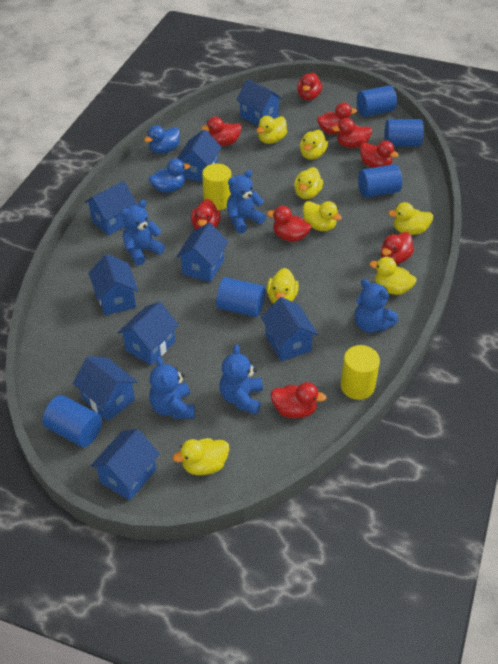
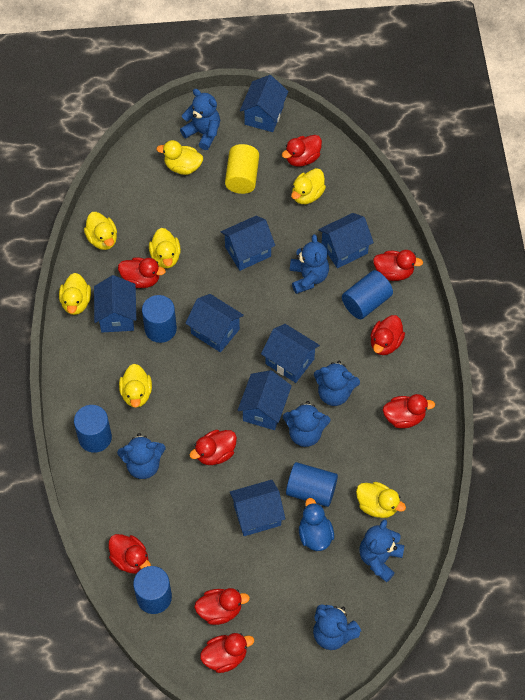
blue duck: [144,125,180,154] [149,158,191,193] = 2 -> [299,498,334,551] = 1
blue house: [73,356,137,421] [85,181,137,236] [89,254,138,315] [90,429,160,501] [118,301,179,365] [176,223,228,282] [177,130,222,182] [236,79,283,126] [261,297,318,361] = 9 -> [94,275,136,333] [185,294,244,352] [221,215,275,271] [230,480,286,536] [238,370,292,430] [240,75,289,132] [261,324,320,383] [318,213,374,268] = 8
blue teddy bear: [121,200,165,266] [149,356,195,419] [220,345,263,415] [227,170,266,234] [355,279,398,333] = 5 -> [117,433,166,479] [180,89,220,150] [283,401,330,447] [290,234,329,294] [313,604,361,650] [314,361,360,406] [360,520,405,582] = 7
yellow cylinder: [202,164,231,210] [340,345,380,400] = 2 -> [225,144,259,194] = 1
yellow duck: [173,438,229,475] [256,116,287,144] [267,268,299,304] [294,167,323,199] [300,130,328,160] [303,201,342,231] [370,257,417,295] [388,202,433,235] = 8 -> [59,273,91,315] [84,212,117,250] [119,364,152,408] [149,228,181,268] [156,140,203,175] [291,168,326,204] [356,482,406,518] = 7

